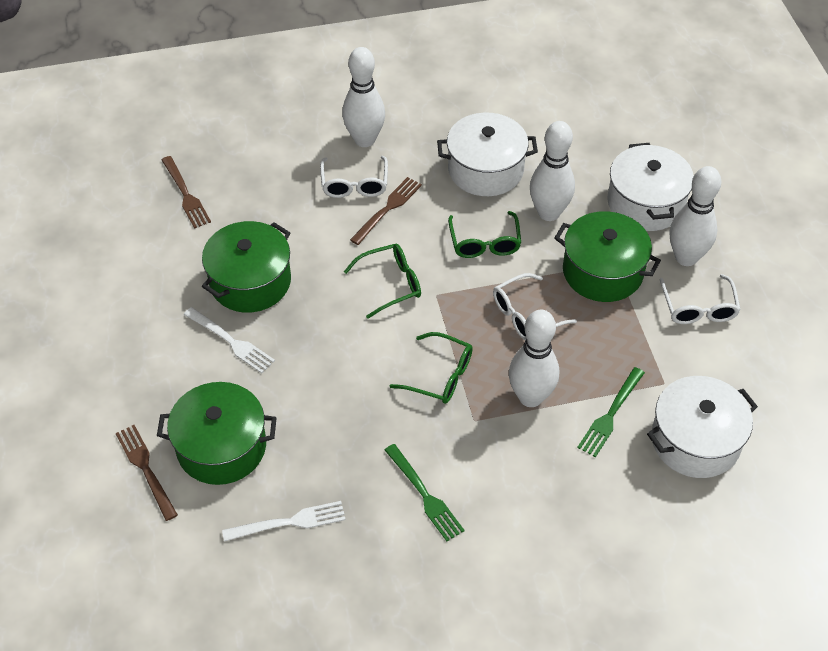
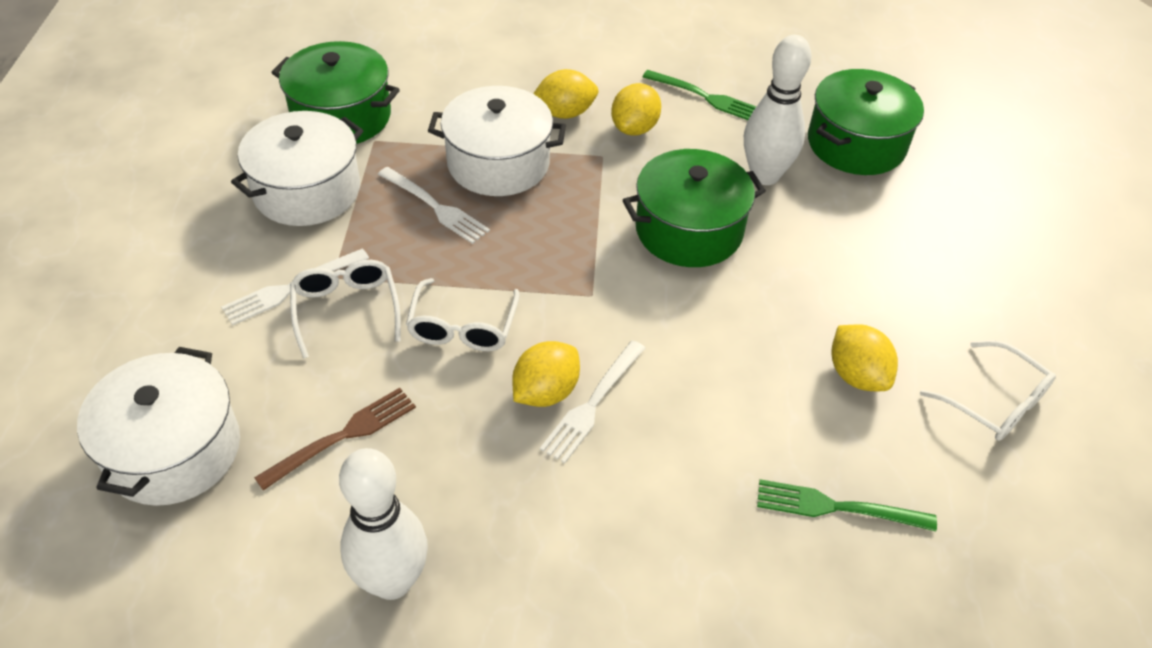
brown fork: [115,425,178,521] [162,156,211,229] [350,177,422,245] = 3 -> [254,388,416,490] = 1
green glasses: [344,244,421,319] [390,332,473,404] [448,211,521,258] = 3 -> none = 0
white bowling pin: [342,47,385,147] [509,310,559,407] [530,121,575,221] [670,166,721,266] = 4 -> [339,448,428,600] [744,35,812,185] = 2
white fork: [184,307,275,373] [222,501,346,542] = 2 -> [221,249,369,326] [378,167,490,244] [540,340,645,463] = 3
yellow lemon: none = 0 -> [512,341,580,407] [533,69,598,119] [611,83,661,136] [832,325,898,391] = 4

